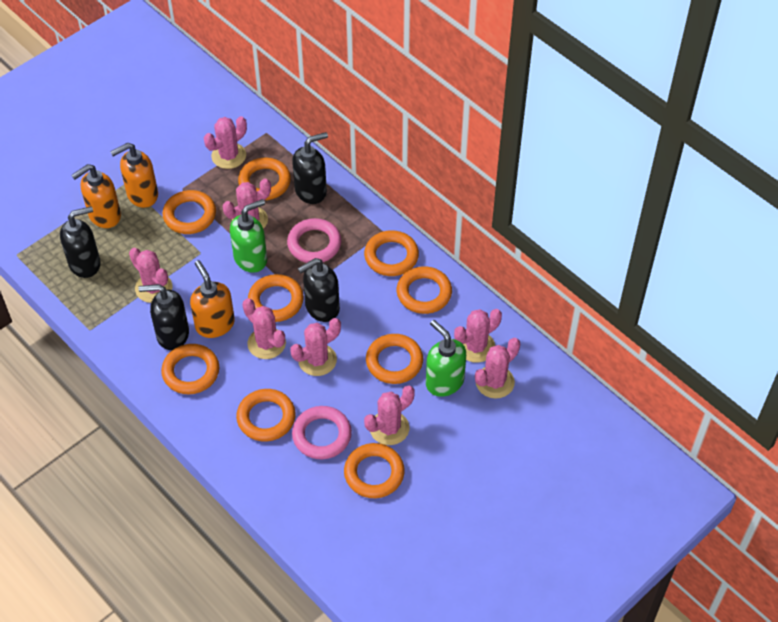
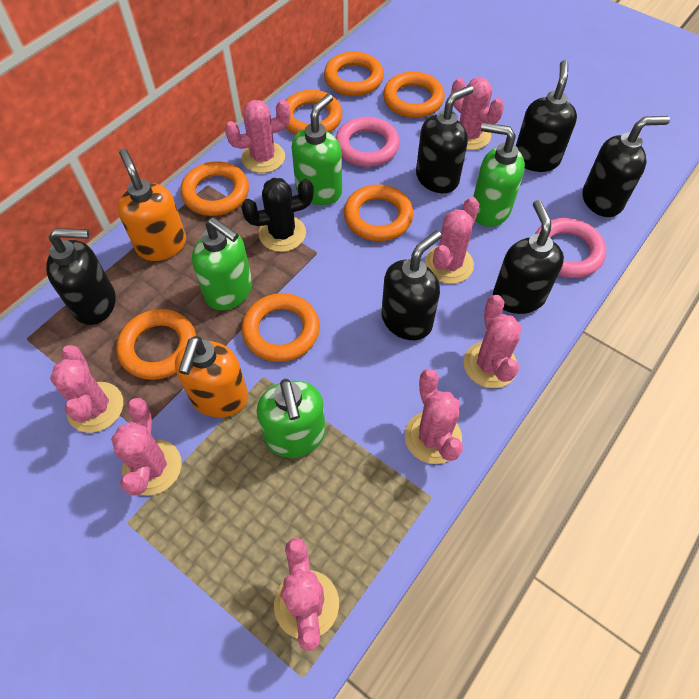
black cactus: none = 0 -> [241,178,314,252] = 1
black soap dispenser: [60,206,101,278] [138,284,189,350] [292,132,328,204] [298,258,340,322] = 4 -> [46,228,116,325] [381,230,442,340] [416,85,474,193] [493,200,564,314] [516,60,577,172] [583,116,670,217] = 6
green soap dispenser: [230,199,267,273] [426,320,466,397] = 2 -> [192,217,252,311] [257,379,326,458] [292,94,342,205] [473,122,525,227] = 4
orange ring: [161,344,219,394] [162,190,216,234] [236,389,296,441] [238,158,291,200] [248,274,304,322] [344,443,405,498] [364,230,419,276] [366,334,423,384] [397,266,452,314] = 9 -> [116,309,196,380] [181,161,249,216] [242,293,320,362] [285,90,342,135] [324,51,384,96] [344,185,413,241] [383,72,445,118] = 7
orange soap dispenser: [71,164,121,228] [110,143,158,208] [190,260,235,338] = 3 -> [117,149,186,261] [175,336,248,417] = 2

